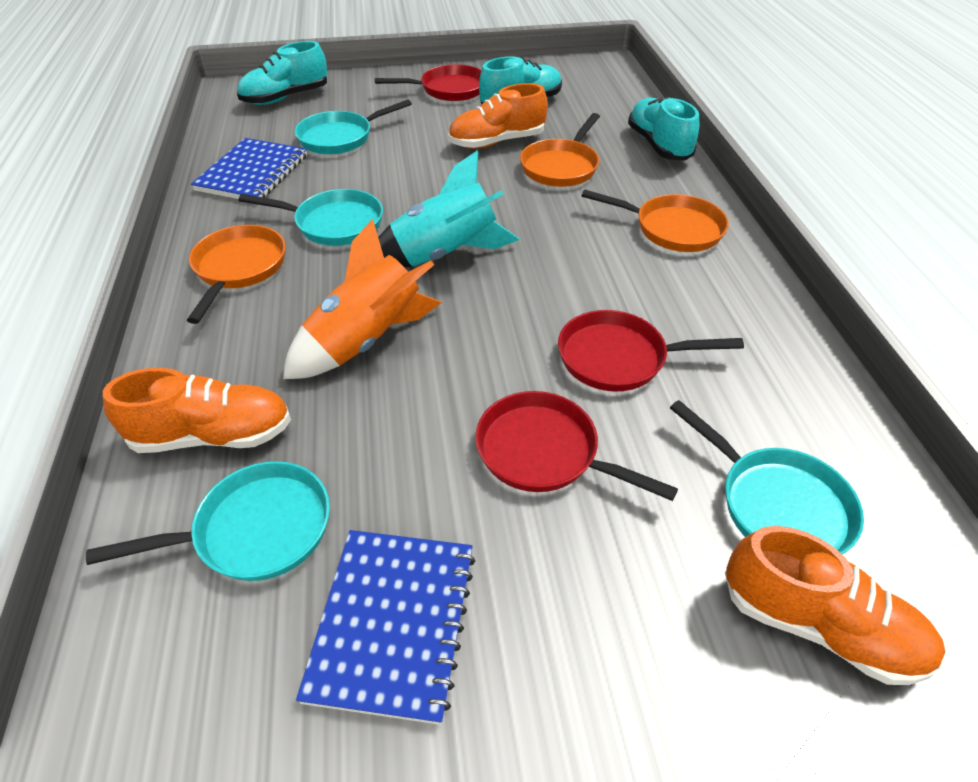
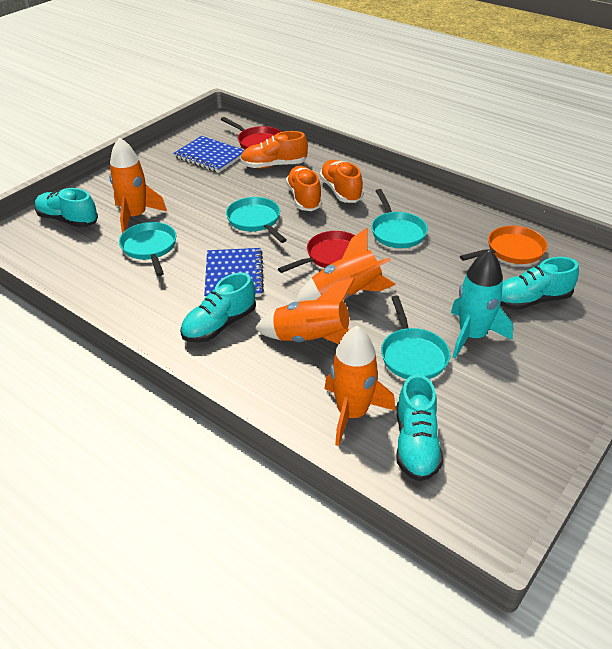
orange pan: [187,225,286,324] [520,113,600,187] [582,189,729,252] = 3 -> [460,226,547,264] = 1
orange rocket: [283,219,441,379] = 1 -> [109,137,167,233] [255,277,355,344] [295,228,396,302] [324,326,396,446] = 4
red pan: [375,64,481,101] [475,391,678,501] [558,310,744,392] = 3 -> [221,117,282,150] [278,231,355,273] = 2
turquoise shoe: [237,41,328,105] [479,56,562,105] [628,97,699,161] = 3 -> [35,188,98,228] [180,272,256,343] [396,374,443,481] [500,257,579,310] = 4

